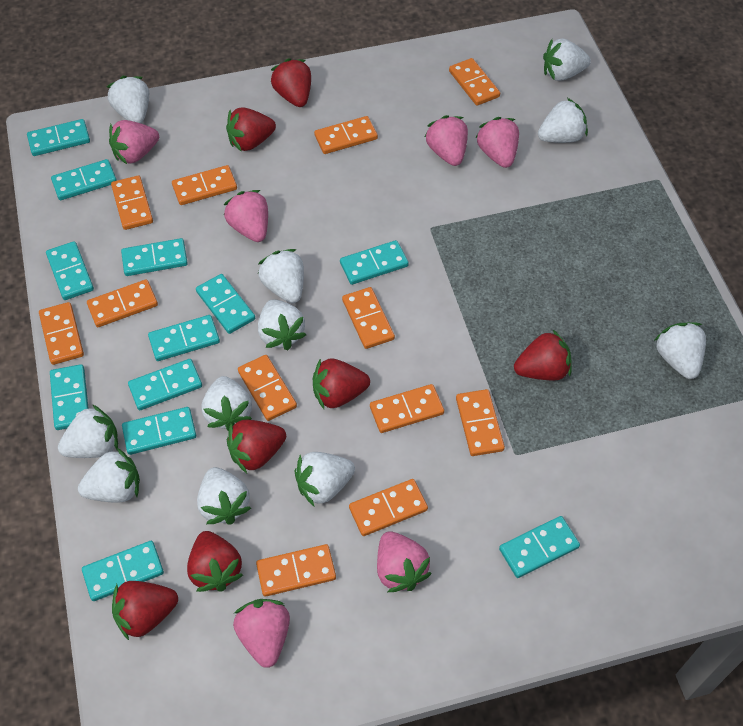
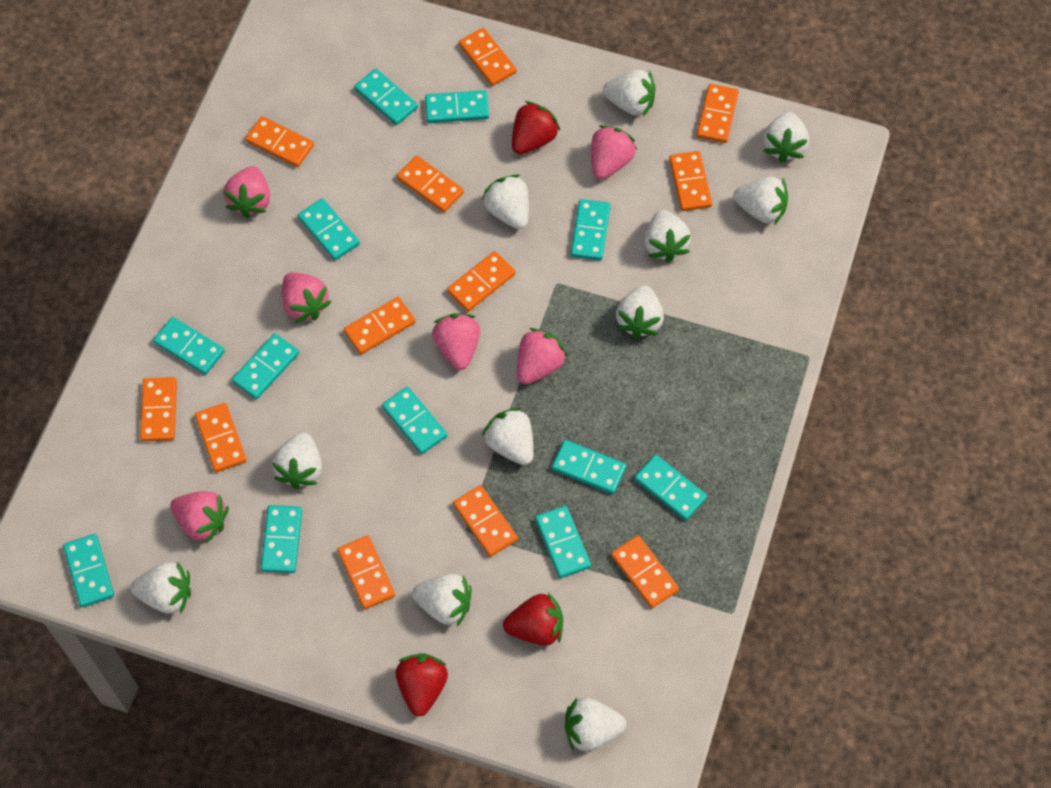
red strawberry: [112,581,178,640] [187,531,243,592] [226,107,276,151] [227,420,286,473] [271,58,311,107] [313,358,370,409] [514,330,572,380] = 7 -> [396,653,448,717] [503,593,563,646] [512,101,560,154] = 3

